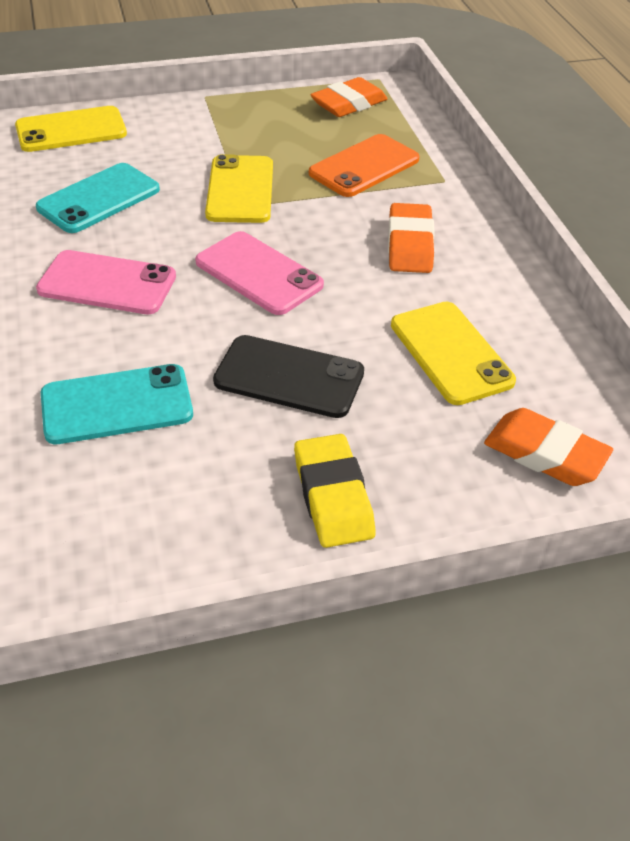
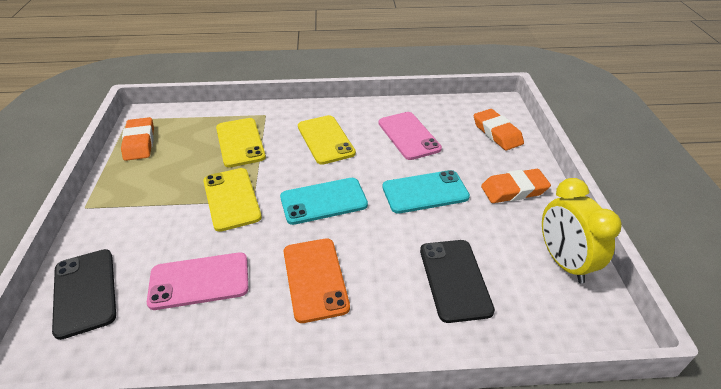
black phone: [213,335,364,418] = 1 -> [52,249,116,340] [420,240,495,323] = 2
yellow clock: none = 0 -> [542,178,622,283] = 1
yellow eraser: [294,434,376,548] = 1 -> none = 0

